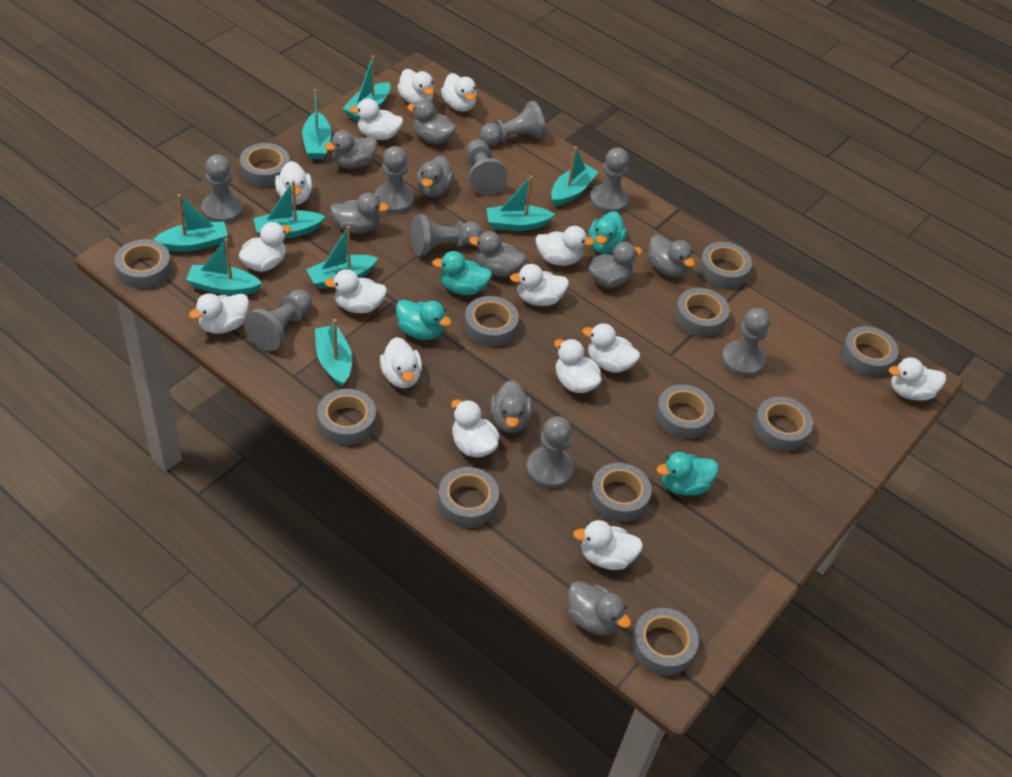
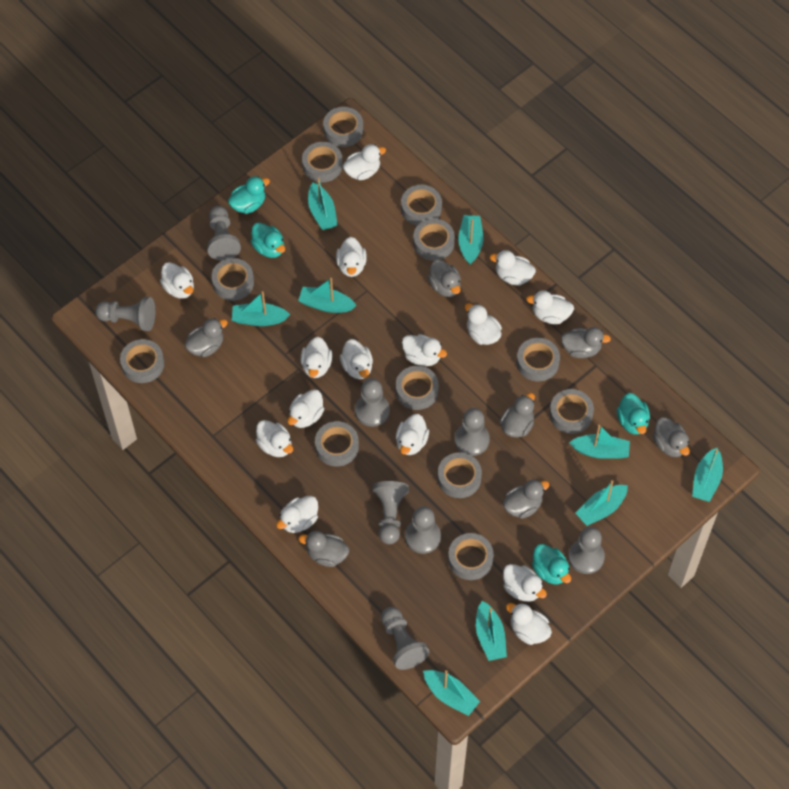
grey duck: [324,130,377,169] [330,193,389,233] [407,100,456,144] [417,156,454,197] [469,231,526,277] [490,380,532,433] [568,581,631,636] [588,242,642,288] [647,235,695,277] = 9 -> [184,318,228,357] [299,531,349,567] [428,259,461,297] [500,393,535,438] [503,479,549,519] [561,327,611,358] [653,417,690,457] = 7
grey pawn: [202,154,243,224] [244,289,312,351] [375,146,414,214] [411,214,482,256] [467,139,508,195] [480,101,546,146] [526,416,574,489] [590,147,629,213] [721,308,770,377] = 9 -> [95,297,155,331] [207,206,241,261] [355,379,390,427] [373,481,409,544] [381,607,429,670] [405,506,441,554] [455,408,490,456] [568,527,605,574] = 8

